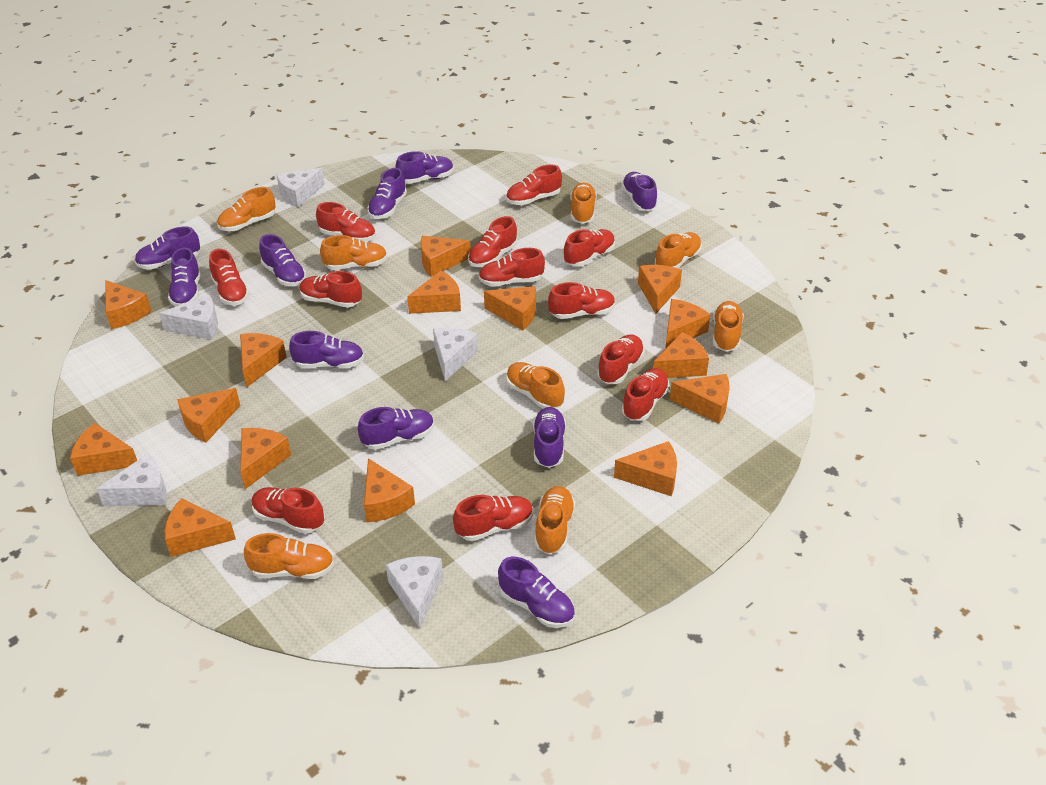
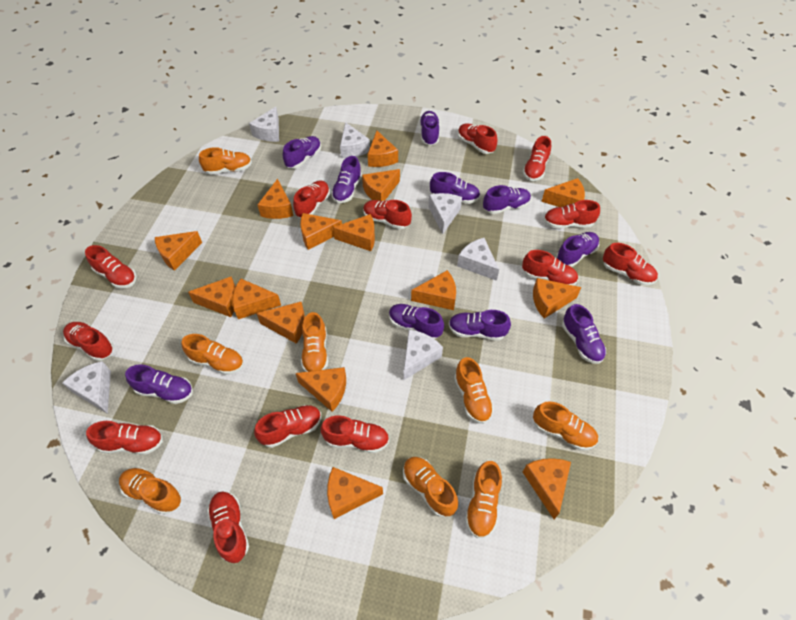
red shoe: [209,249,250,306] [252,487,324,534] [300,271,362,308] [316,202,376,242] [453,495,533,541] [468,216,517,267] [479,248,545,287] [506,165,562,205] [548,282,615,319] [564,229,615,267] [597,334,645,384] [622,368,670,421] = 12 -> [63,322,114,361] [85,245,137,289] [86,421,163,455] [207,492,249,563] [254,405,321,448] [293,180,330,218] [320,416,389,453] [363,200,412,229] [458,123,497,154] [522,250,578,286] [523,136,551,181] [544,200,600,228] [603,243,658,285] = 13
white cheese: [96,454,167,506] [159,295,218,340] [276,168,325,207] [386,556,443,628] [433,328,478,381] = 5 -> [62,361,111,414] [249,107,279,142] [340,122,370,158] [403,330,443,380] [428,193,462,234] [457,238,499,281] = 6

